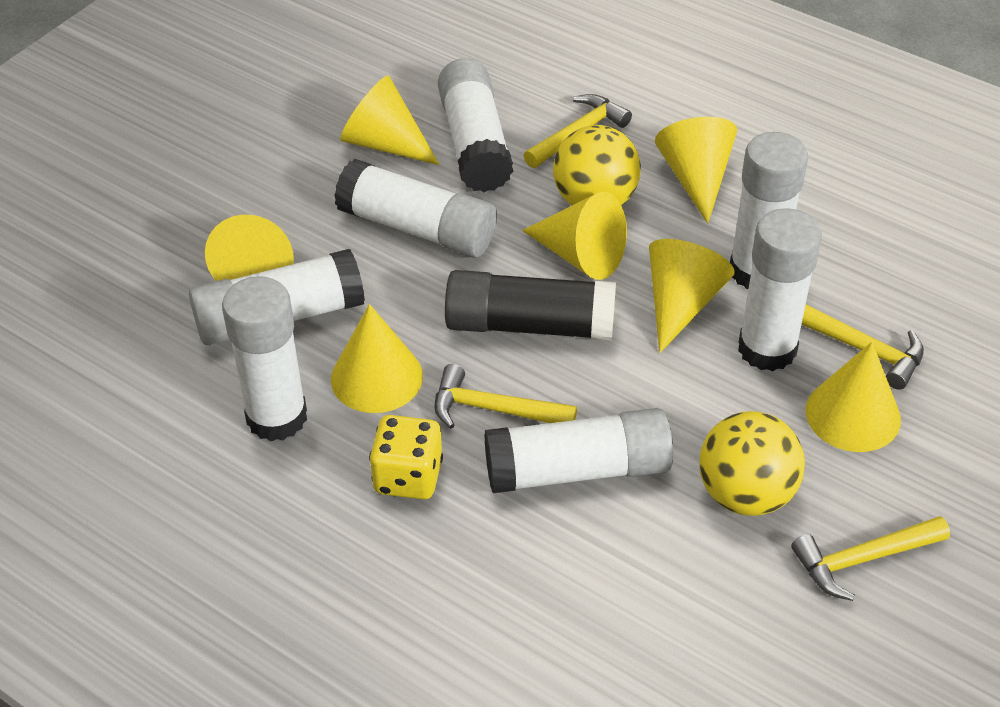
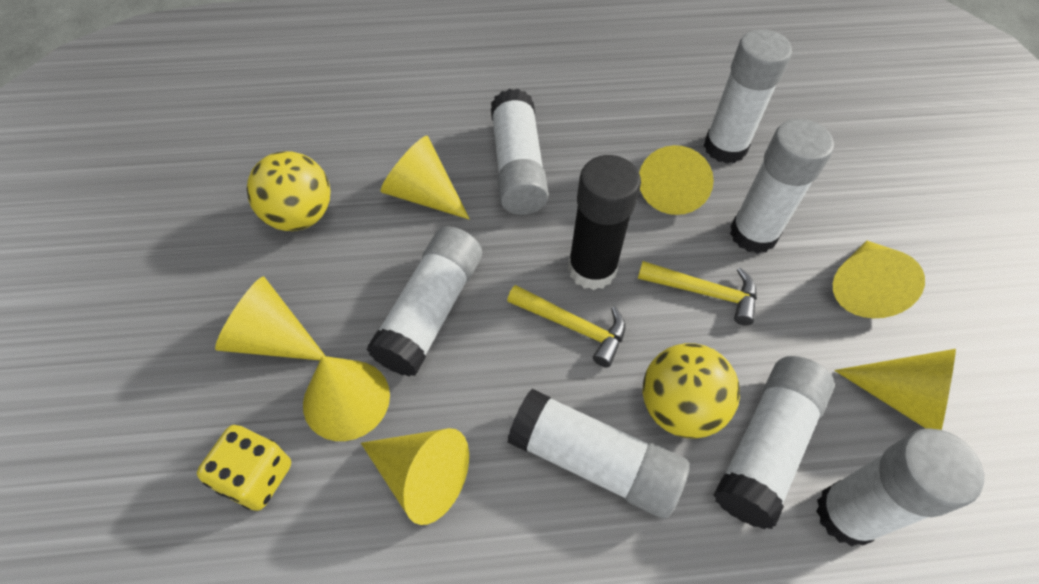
yellow hammer: [434,364,577,429] [524,94,632,168] [791,516,950,601] [801,304,924,390] = 4 -> [507,285,625,367] [638,261,757,326] = 2

